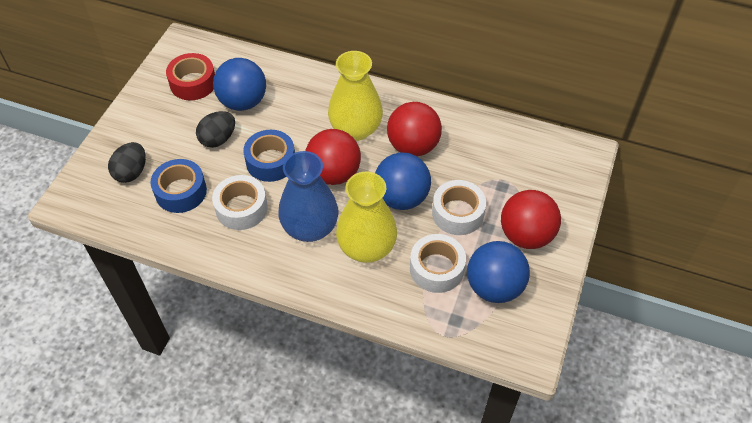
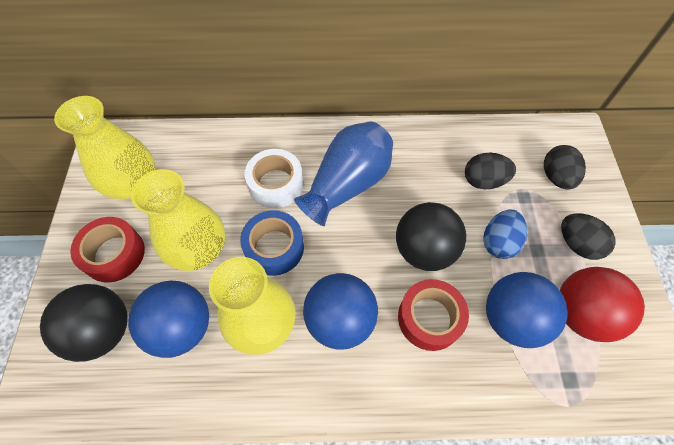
black ball: none = 0 -> [40,284,128,362] [396,202,466,271] = 2
black egg: [108,142,146,183] [196,111,235,148] = 2 -> [465,153,516,189] [544,145,586,190] [561,213,615,260] = 3
blue egg: none = 0 -> [483,210,527,259] = 1
blue tape: [151,159,207,213] [243,130,295,182] = 2 -> [240,210,304,276] = 1
red ball: [305,129,361,185] [387,102,442,156] [501,190,561,249] = 3 -> [560,267,645,342] = 1
red tape: [166,53,215,100] = 1 -> [70,217,145,283] [398,279,469,351] = 2
white tape: [212,175,268,230] [410,234,466,293] [432,180,486,235] = 3 -> [244,149,303,208] = 1
yellow vase: [328,51,383,141] [336,172,397,263] = 2 -> [54,96,155,199] [131,169,225,271] [209,257,296,355] = 3

